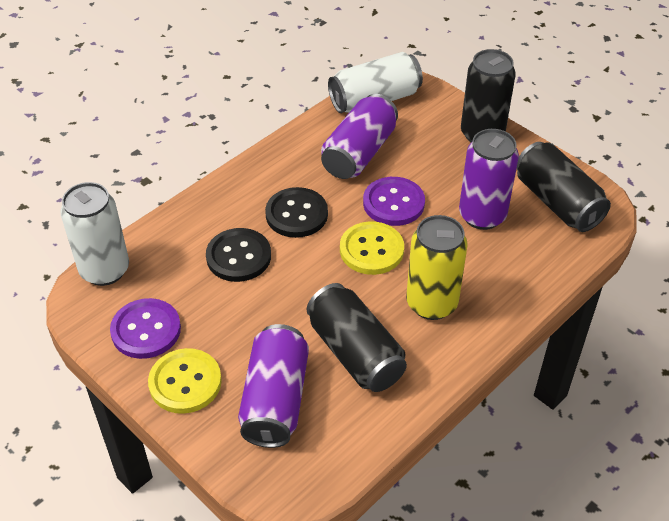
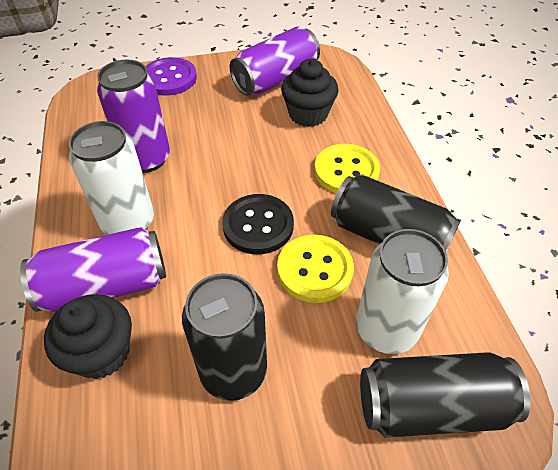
black button: [206,228,271,282] [265,187,328,238] = 2 -> [222,194,294,254] = 1
black cupcake: none = 0 -> [44,294,132,379] [281,59,339,127] = 2
purple button: [110,298,181,359] [363,177,425,226] = 2 -> [145,57,197,96] = 1
yellow can: [406,215,468,320] = 1 -> none = 0

